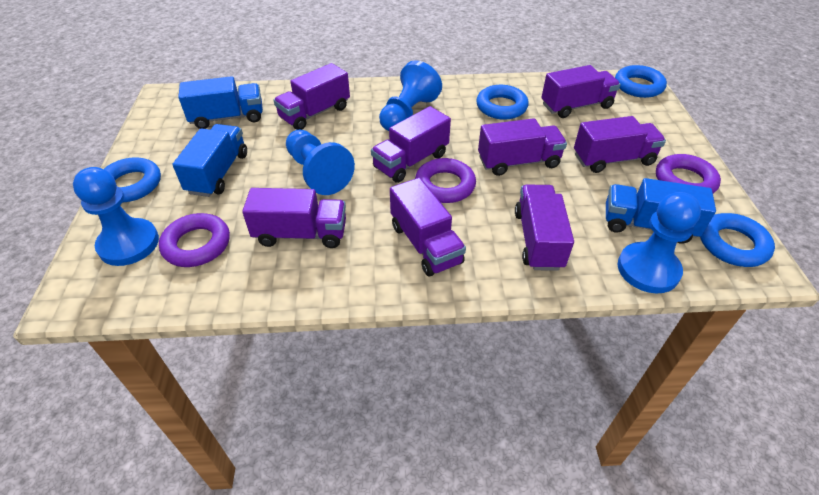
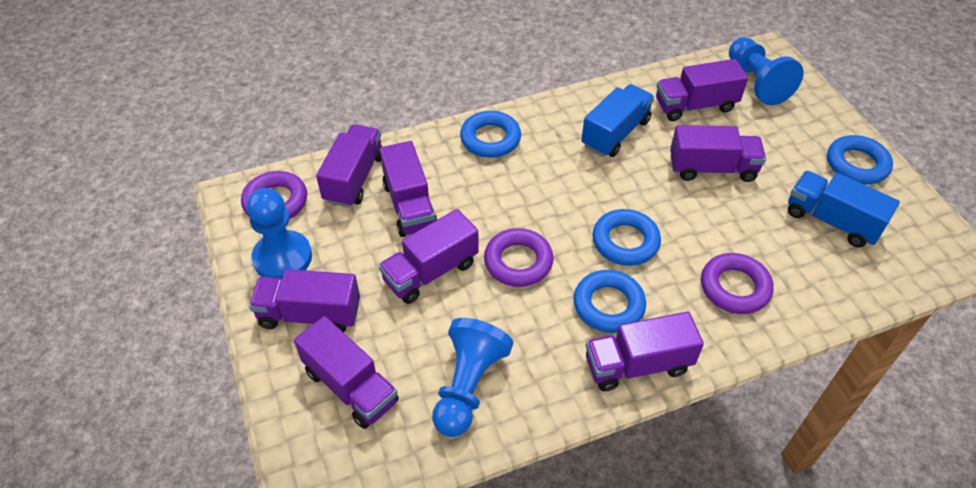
blue pawn: [73,167,159,266] [286,130,355,195] [379,60,442,131] [618,192,701,293] = 4 -> [247,188,312,278] [432,318,513,437] [729,37,804,105] = 3
blue truck: [172,124,247,197] [178,76,263,129] [606,178,716,243] = 3 -> [581,84,654,157] [788,171,900,247] = 2

